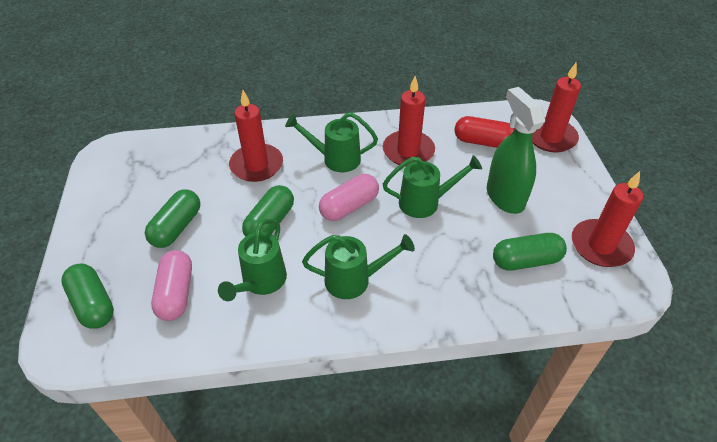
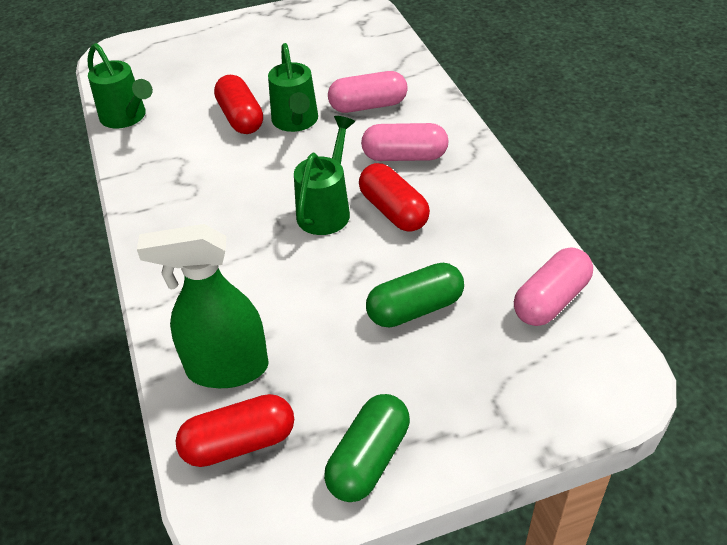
green capsule: [61,263,114,329] [145,189,200,248] [242,185,294,237] [493,233,567,271] = 4 -> [324,394,410,502] [366,263,464,328] = 2
green watering can: [218,219,287,301] [285,112,378,172] [302,234,415,299] [383,155,482,218] = 4 -> [87,43,153,128] [268,43,318,132] [294,116,355,235] = 3
pink capsule: [151,250,192,321] [319,174,379,221] = 2 -> [328,71,408,113] [361,123,449,161] [514,247,593,326] = 3
red candle: [229,90,283,182] [383,76,435,167] [532,63,581,152] [572,171,643,267] = 4 -> none = 0
red capsule: [455,116,515,148] = 1 -> [175,394,294,467] [214,75,263,134] [359,163,430,232] = 3

